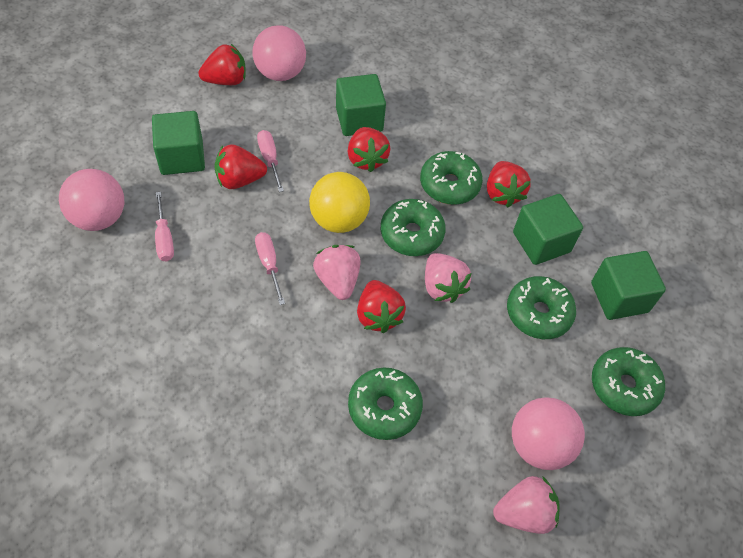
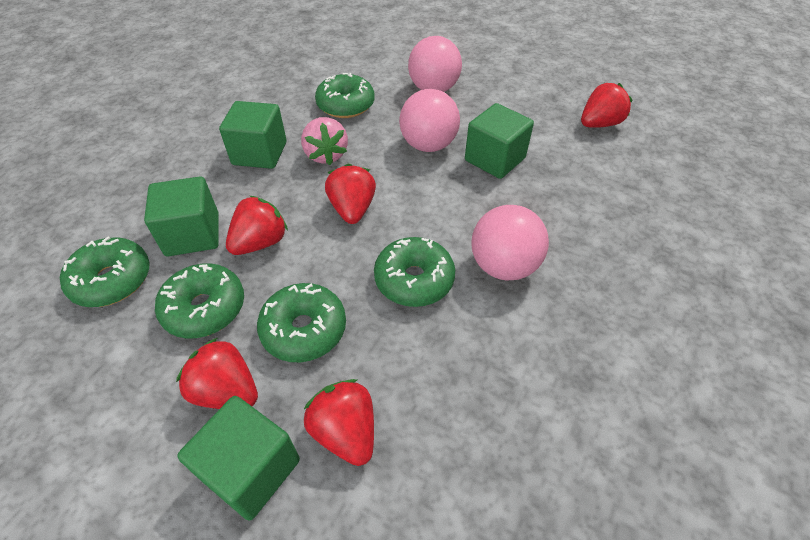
pink screwdriver: [155,192,174,262] [255,232,285,305] [257,130,284,192] = 3 -> none = 0
pink strawberry: [313,245,361,300] [425,253,471,303] [493,476,560,534] = 3 -> [301,117,348,165] = 1
yellow ball: [309,172,370,233] = 1 -> none = 0

